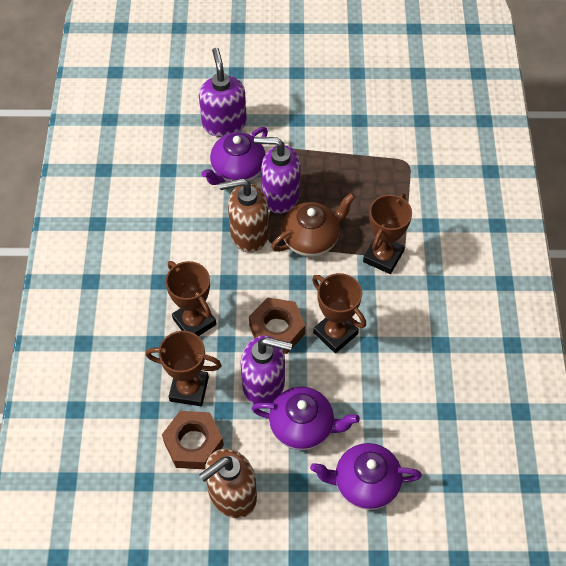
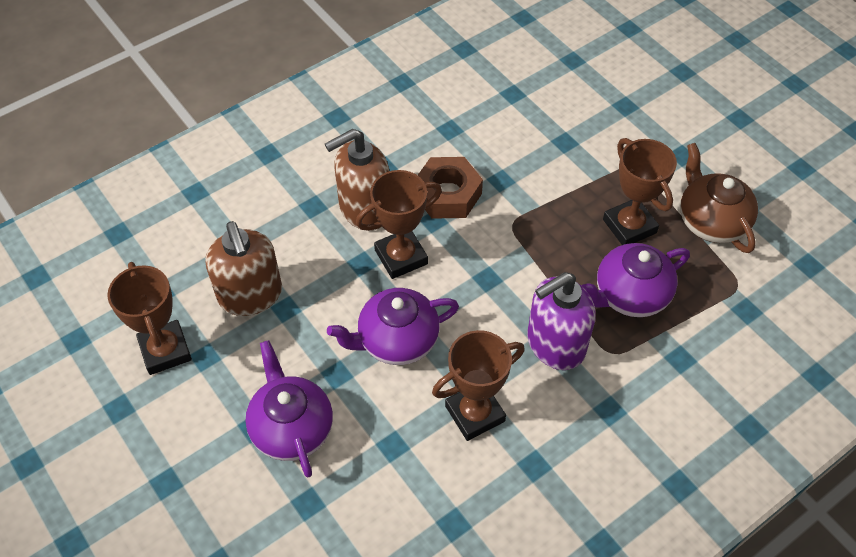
brown nut: [162,411,224,469] [249,297,305,354] = 2 -> [418,157,483,219] = 1
purple soap dispenser: [199,48,247,137] [240,335,292,405] [254,137,301,214] = 3 -> [527,272,596,370] = 1

